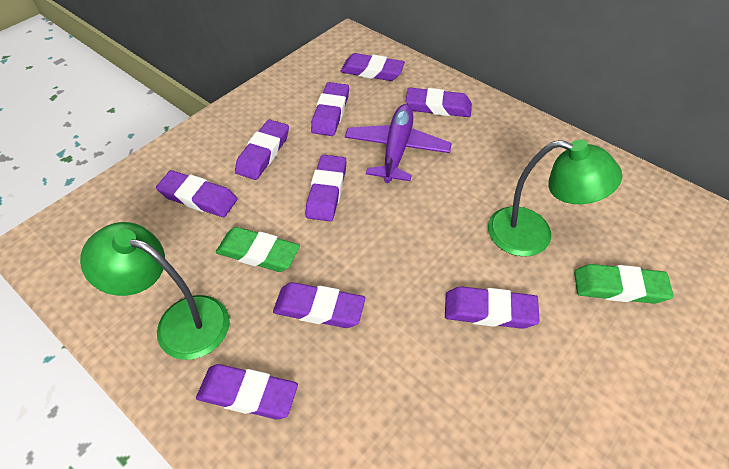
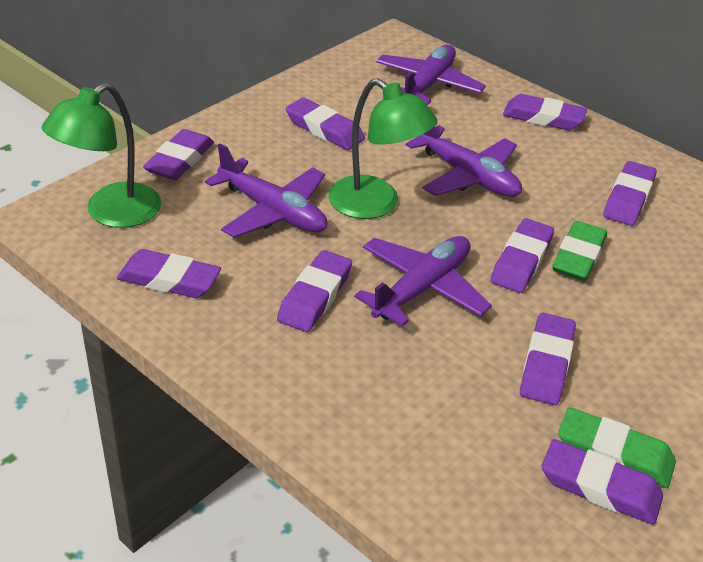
purple plane: [345,104,452,183] = 1 -> [205,143,327,238] [354,236,492,327] [376,45,486,105] [406,125,522,197] = 4

